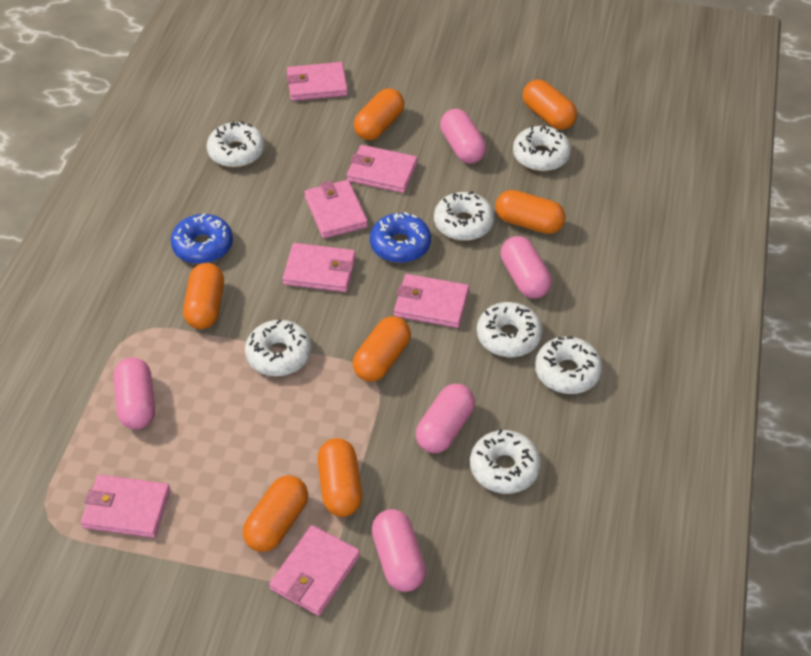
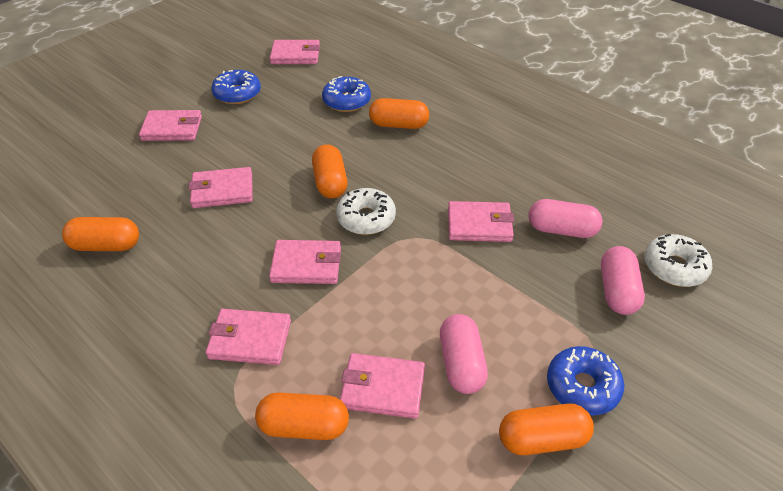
blue donut: [171,214,233,264] [370,212,431,263] = 2 -> [211,70,261,104] [322,76,371,112] [547,346,624,415] = 3
orange capsule: [183,263,224,329] [243,475,308,552] [317,438,362,517] [353,316,411,382] [354,88,405,140] [495,190,566,234] [523,80,577,130] = 7 -> [62,217,139,251] [255,392,349,440] [312,144,348,199] [369,98,429,129] [499,404,594,455] = 5
pink capsule: [113,357,155,429] [371,509,426,592] [416,384,475,453] [440,109,486,164] [501,236,552,299] = 5 -> [440,314,488,394] [529,199,602,238] [601,246,645,315] = 3
white donut: [207,121,265,167] [245,319,311,376] [434,191,494,241] [470,429,541,494] [477,302,542,357] [513,125,571,171] [535,336,602,394] = 7 -> [336,188,396,235] [644,234,712,287] = 2

